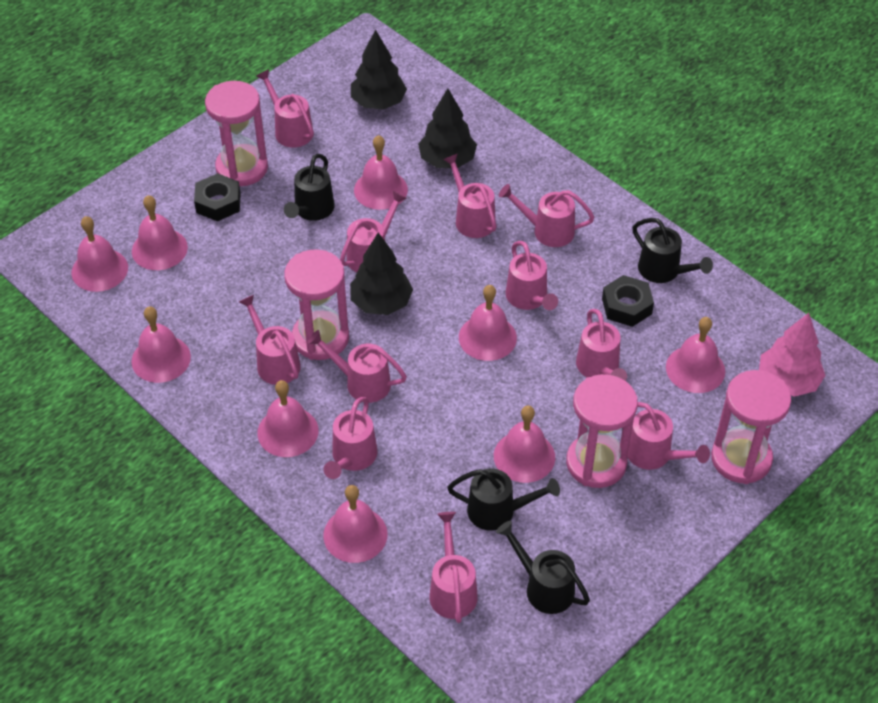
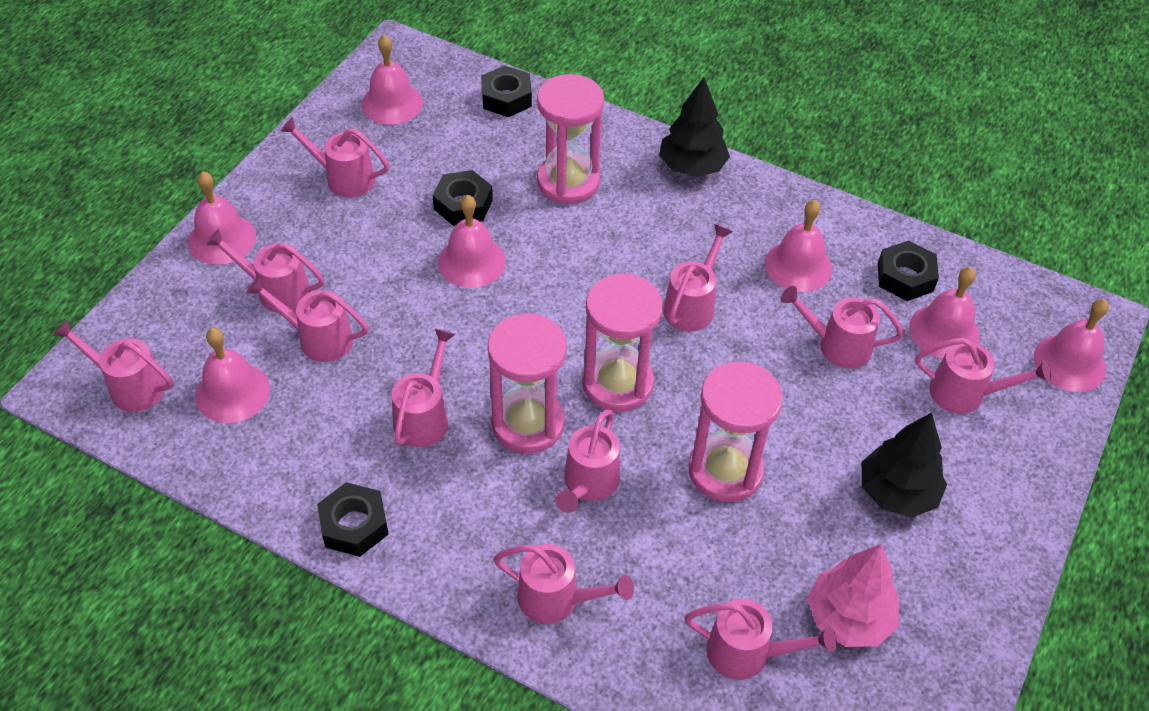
black nut: [194,173,241,221] [602,275,654,327] = 2 -> [317,482,389,557] [432,170,493,226] [481,65,532,117] [878,240,939,301] = 4
black tree: [350,233,413,315] [351,29,407,110] [418,89,477,168] = 3 -> [659,77,730,177] [862,412,947,518] = 2
black watering can: [284,154,335,221] [447,468,560,531] [496,521,590,614] [632,218,713,283] = 4 -> none = 0
pink bell: [71,216,128,292] [132,195,188,270] [132,306,191,383] [257,380,319,457] [323,485,388,563] [354,135,408,210] [459,285,517,361] [494,405,555,483] [666,317,725,393] = 9 -> [188,171,256,265] [195,328,270,423] [361,35,423,125] [438,195,506,288] [765,200,832,292] [909,267,980,359] [1034,299,1109,392] = 7

